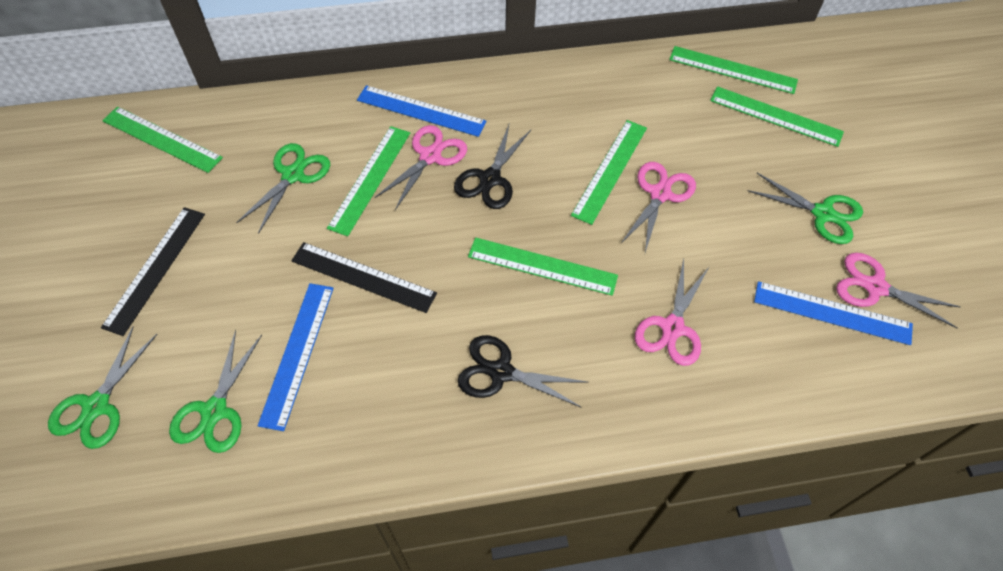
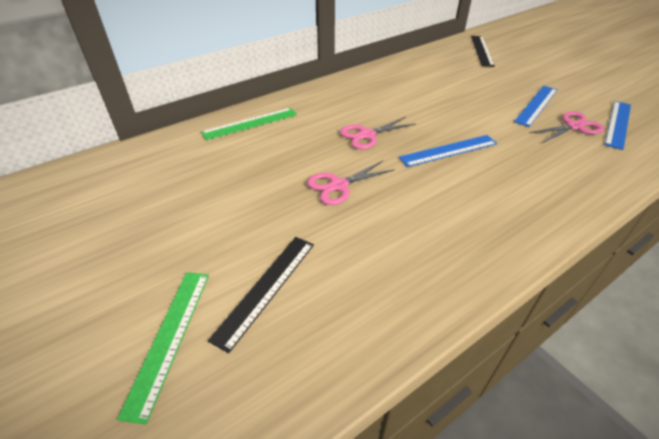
black scissors: [454,125,531,209] [458,335,587,408] = 2 -> none = 0
green ruler: [102,106,223,173] [327,126,410,236] [468,237,618,296] [571,120,647,225] [669,46,798,94] [710,86,844,147] = 6 -> [117,272,209,424] [201,108,297,140] = 2
green scissors: [48,326,157,449] [169,330,262,453] [236,143,330,234] [748,173,863,244] = 4 -> none = 0
pink scissors: [375,125,467,210] [621,162,696,253] [635,259,709,366] [836,253,961,328] = 4 -> [307,161,395,205] [340,117,415,149] [530,111,604,143] = 3

